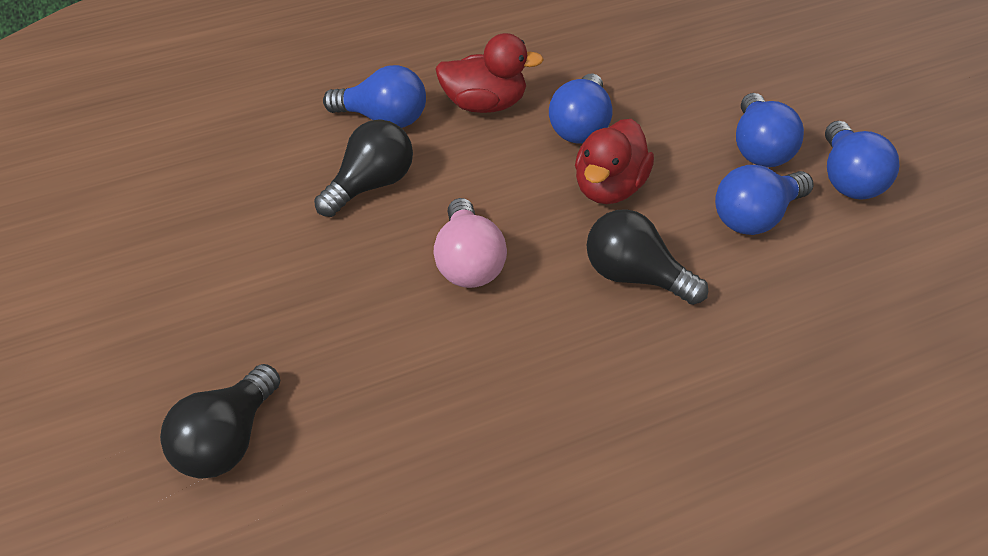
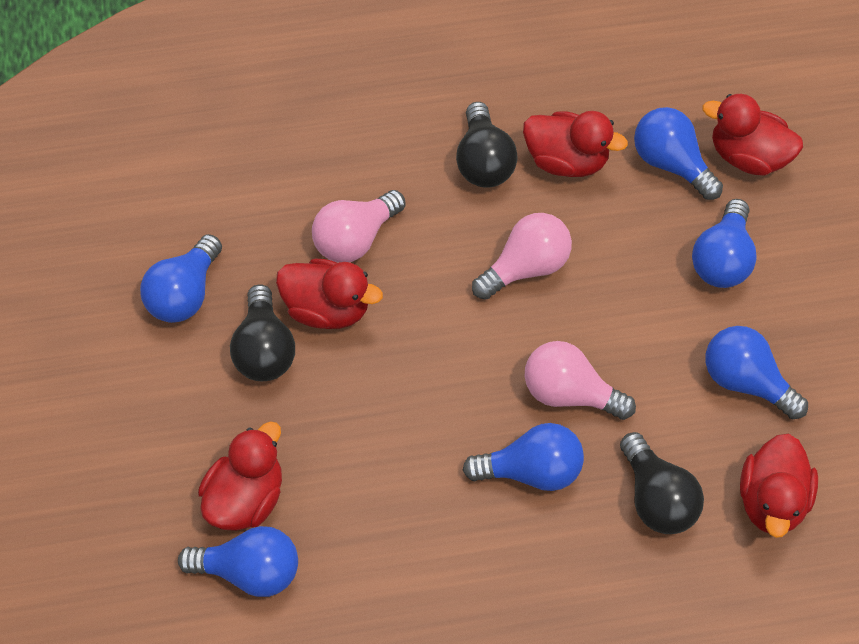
blue light bulb: [323,65,426,128] [549,74,613,144] [715,165,814,235] [736,93,804,167] [825,121,899,200] = 5 -> [140,234,222,323] [178,526,298,597] [463,423,584,491] [634,107,723,200] [692,199,757,288] [706,326,808,419] = 6
pink light bulb: [434,198,507,288] = 1 -> [312,190,405,263] [472,213,572,300] [524,341,636,420] = 3
red duck: [436,33,544,113] [575,119,654,204] = 2 -> [198,421,282,531] [276,258,383,329] [523,111,628,177] [702,94,803,176] [740,434,818,538] = 5

